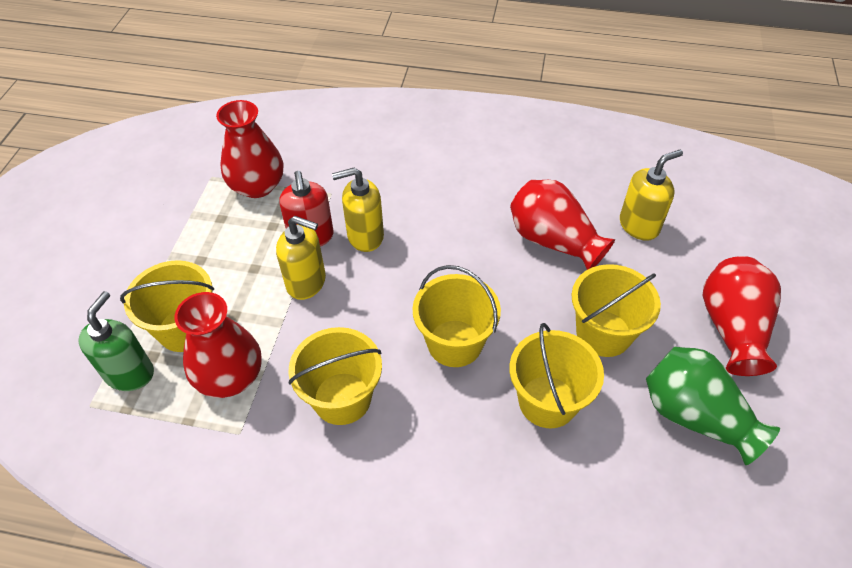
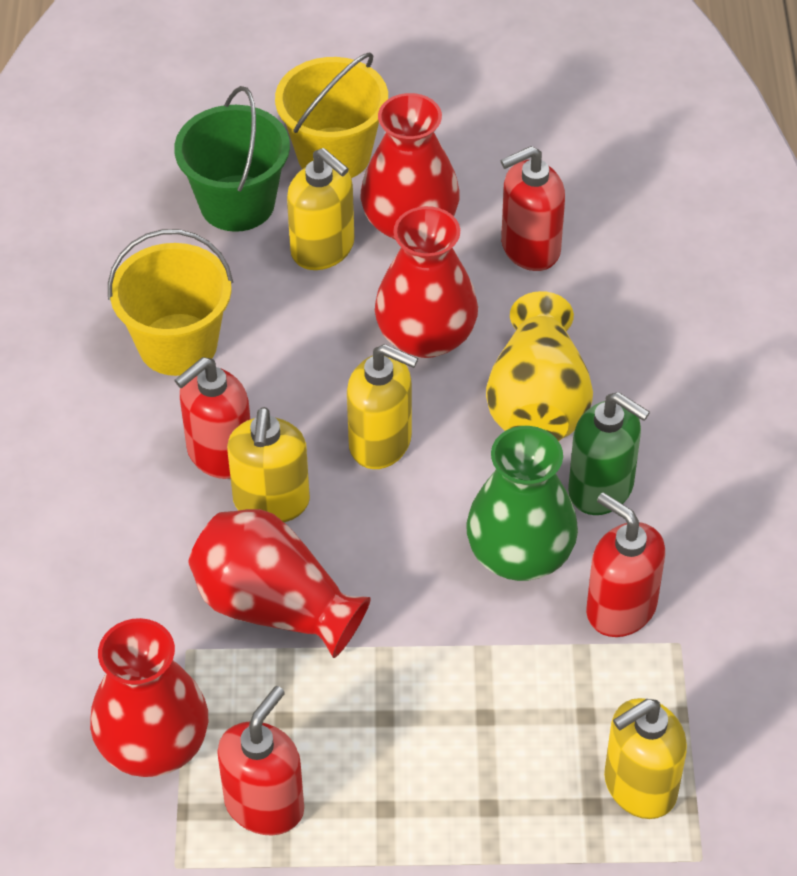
green bucket: none = 0 -> [174,86,290,232] = 1
red soap dispenser: [279,171,333,247] = 1 -> [174,357,250,479] [217,686,304,835] [500,146,565,271] [586,493,665,637] = 4
yellow bucket: [120,260,214,352] [288,327,382,425] [412,265,501,367] [509,323,604,428] [572,264,661,357] = 5 -> [108,229,233,376] [275,52,388,178] = 2
yellow soap dispenser: [276,216,326,300] [332,168,384,252] [620,150,683,241] = 3 -> [227,407,310,522] [287,148,354,270] [347,344,418,469] [604,698,687,819] = 4
yellow vase: none = 0 -> [486,291,593,441] = 1

